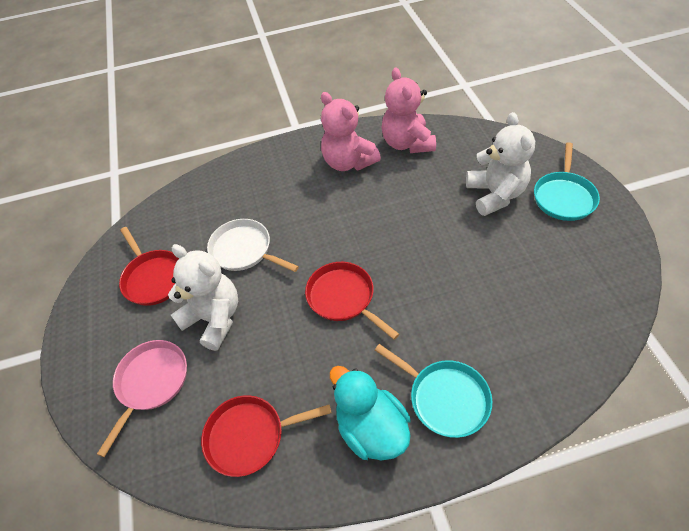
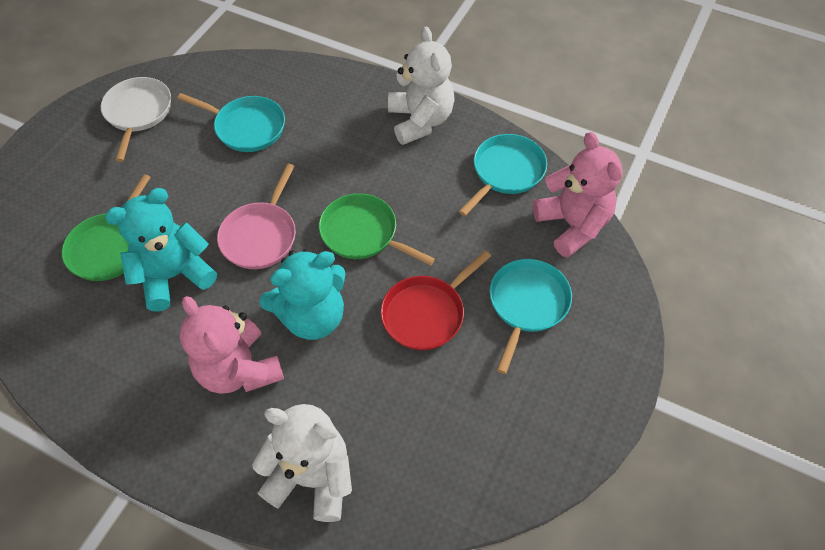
green pan: none = 0 -> [62,174,151,281] [319,193,435,266] = 2
red pan: [119,227,179,306] [201,395,332,477] [305,262,399,340] = 3 -> [381,251,491,350] = 1
turquoise duck: [330,366,410,461] = 1 -> none = 0
turquoise pan: [375,344,493,438] [534,142,600,221] = 2 -> [177,93,285,152] [459,134,547,216] [489,259,572,374] = 3
turquoise teddy bear: none = 0 -> [105,188,217,312] [259,249,346,340] = 2

